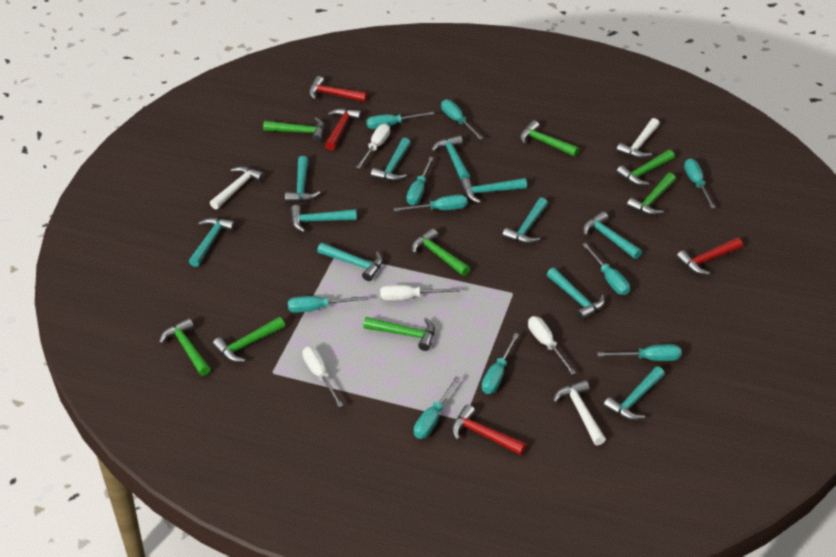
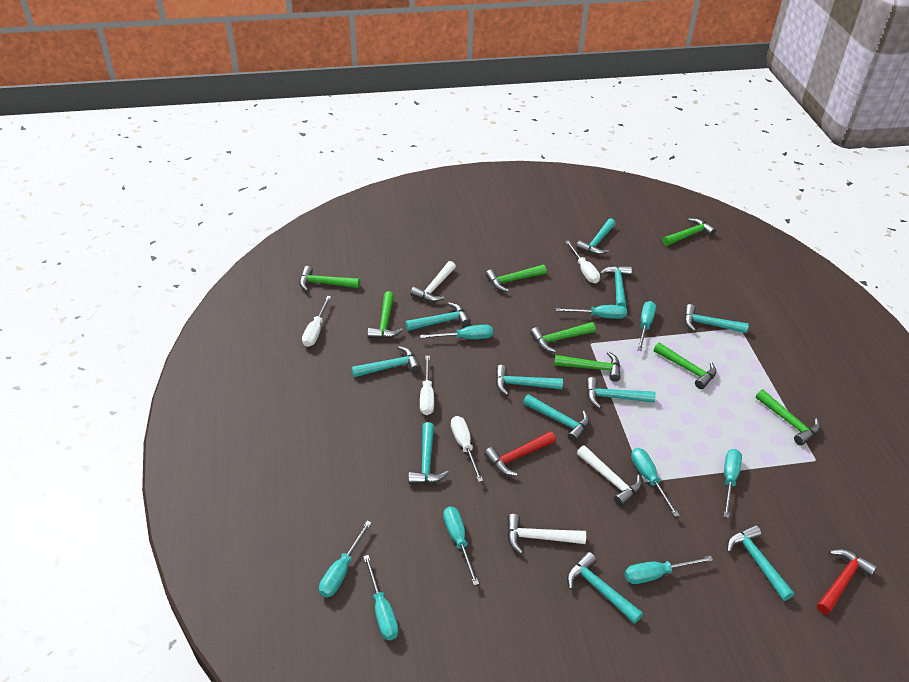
red hammer: [309,76,368,102] [325,108,362,151] [451,405,526,455] [676,238,743,275] = 4 -> [484,431,556,476] [817,549,877,615] = 2
turquoise screwdriver: [288,296,368,313] [366,112,434,129] [393,195,467,212] [407,157,434,205] [414,376,460,439] [441,99,483,140] [482,333,519,394] [582,243,630,295] [597,344,681,361] [684,159,715,209] = 10 -> [319,521,372,598] [363,555,398,640] [420,325,493,339] [443,506,479,585] [556,305,627,319] [625,556,713,584] [631,448,679,517] [637,301,656,351] [724,449,742,518] = 9

